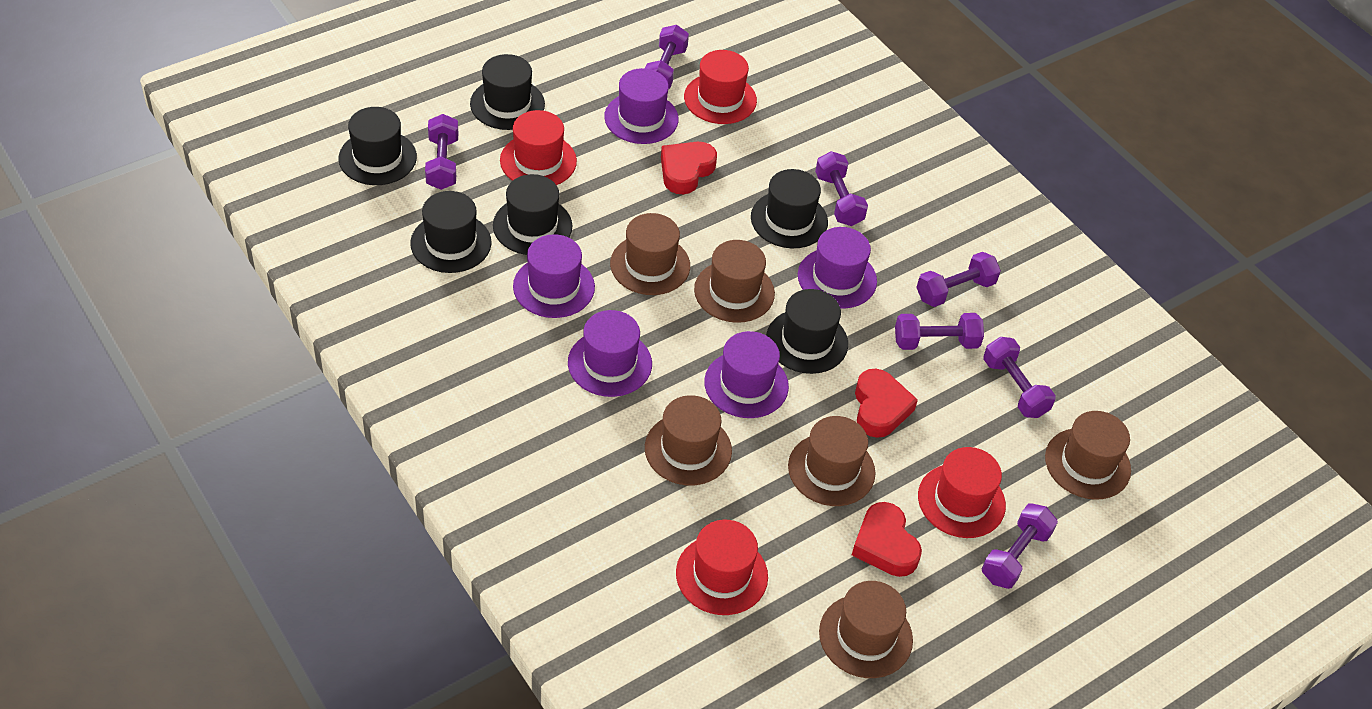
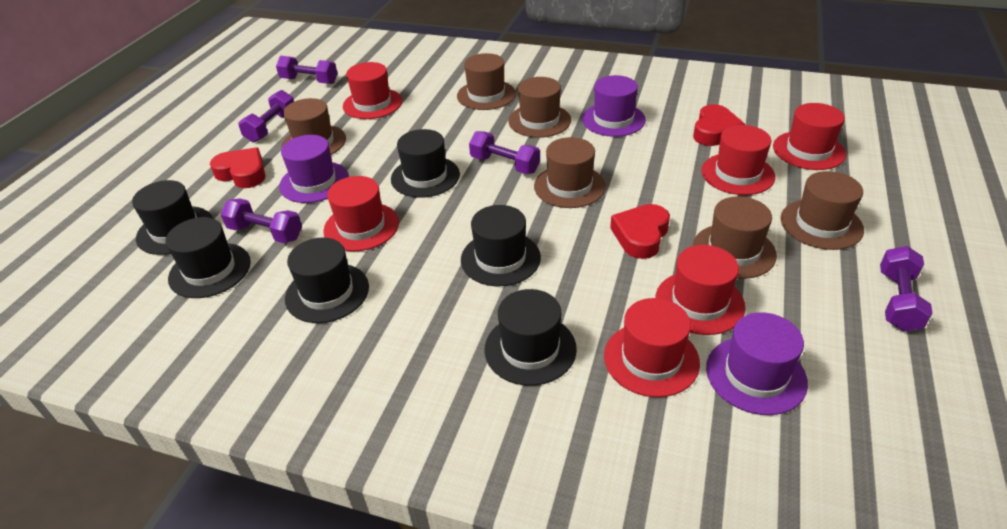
purple dumbbell: [425,114,458,190] [645,25,689,89] [815,151,868,226] [895,313,984,350] [916,252,1001,307] [982,503,1058,589] [983,337,1056,418] = 7 -> [221,198,302,243] [238,90,294,142] [276,56,338,84] [469,131,540,174] [880,246,933,331] = 5
purple hat: [513,234,595,318] [568,310,652,397] [604,68,679,144] [704,331,789,418] [798,227,877,309] = 5 -> [279,135,349,203] [582,75,646,137] [706,312,808,415] = 3
red hat: [500,110,577,185] [676,520,768,615] [684,50,757,124] [918,447,1006,538] = 4 -> [323,176,399,251] [343,62,402,119] [604,298,700,397] [656,245,745,335] [701,125,775,195] [773,103,846,170] = 6

